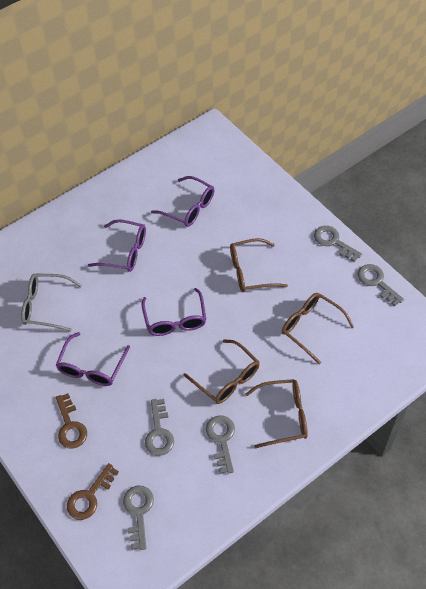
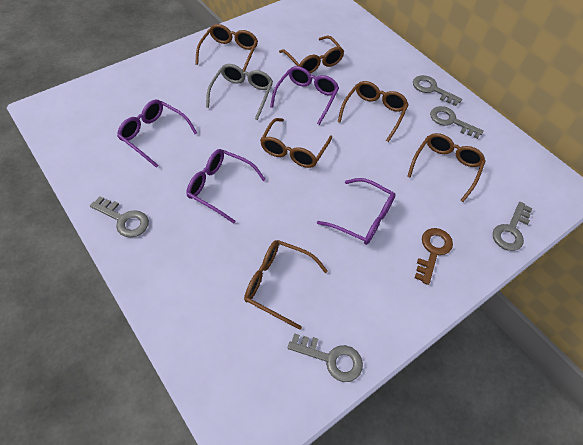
brown glasses: [183,339,259,404] [230,238,288,292] [245,379,308,448] [282,293,354,364] = 4 -> [195,24,258,71] [244,240,328,330] [260,118,332,168] [279,36,344,74] [338,81,409,142] [407,133,486,202] = 6
brown key: [56,393,87,449] [67,463,119,520] = 2 -> [415,228,453,285] = 1

